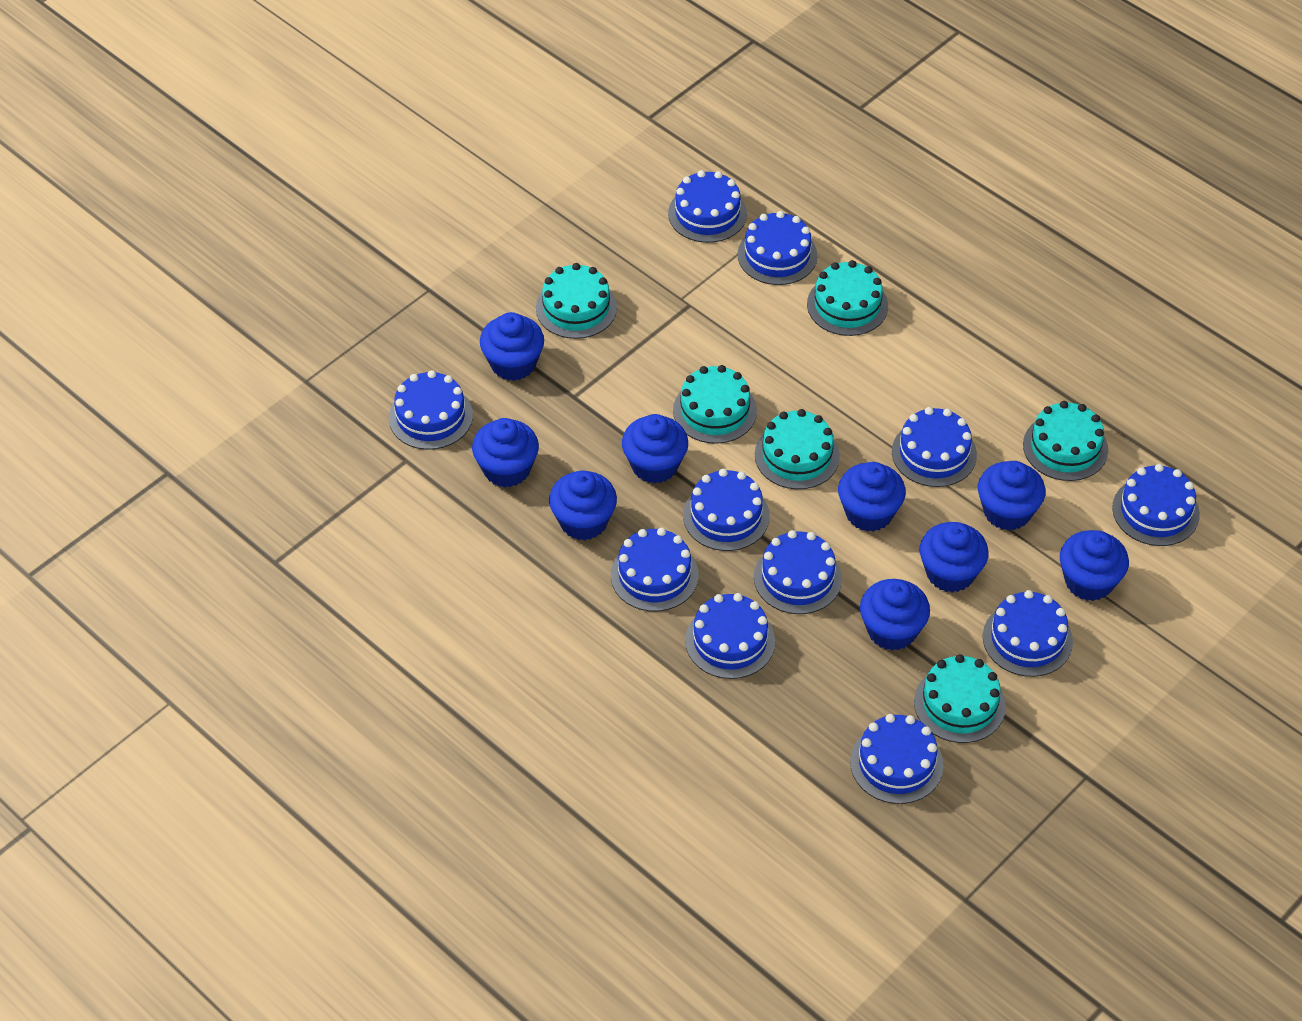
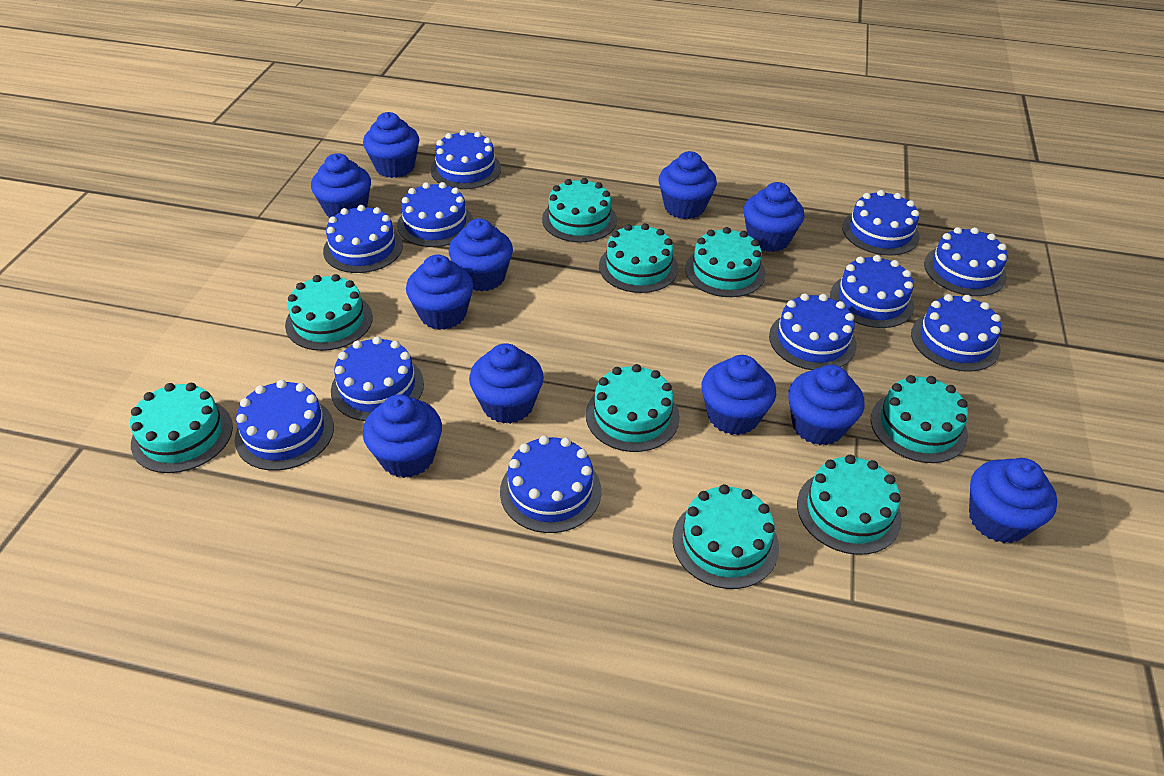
blue cupcake: [472,418,539,488] [480,312,544,381] [549,470,617,541] [622,414,688,484] [838,462,906,532] [860,579,930,650] [920,522,989,593] [978,461,1045,530] [1060,530,1129,601] = 9 -> [311,153,371,218] [363,112,419,178] [363,394,442,478] [406,254,474,330] [449,219,513,291] [469,343,544,424] [659,151,717,219] [701,355,776,435] [743,182,805,252] [788,365,865,445] [969,458,1057,543] = 11
turquoise cake: [536,263,617,339] [673,365,757,444] [755,409,840,489] [807,260,888,336] [914,654,1006,743] [1023,401,1108,481] = 6 -> [130,383,233,473] [285,274,373,351] [542,178,617,242] [586,364,680,452] [599,223,678,293] [672,484,779,589] [685,227,765,297] [797,455,902,555] [871,375,968,463] = 9

